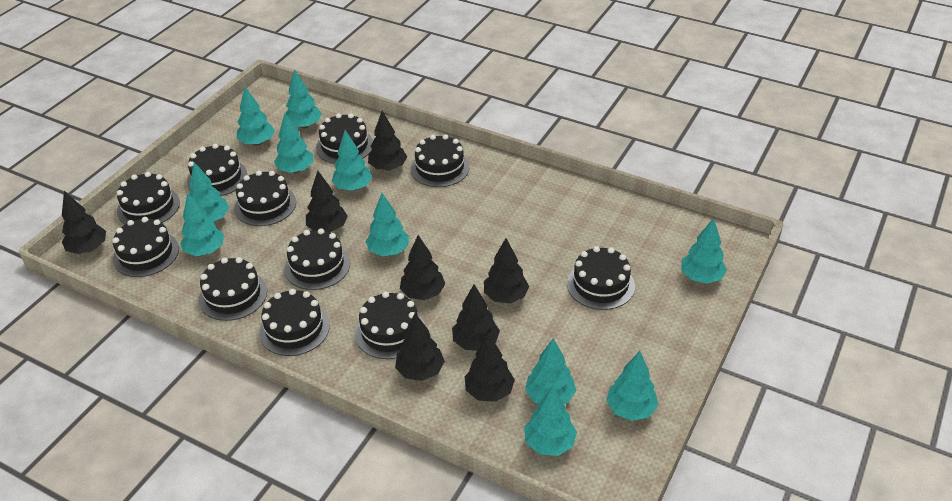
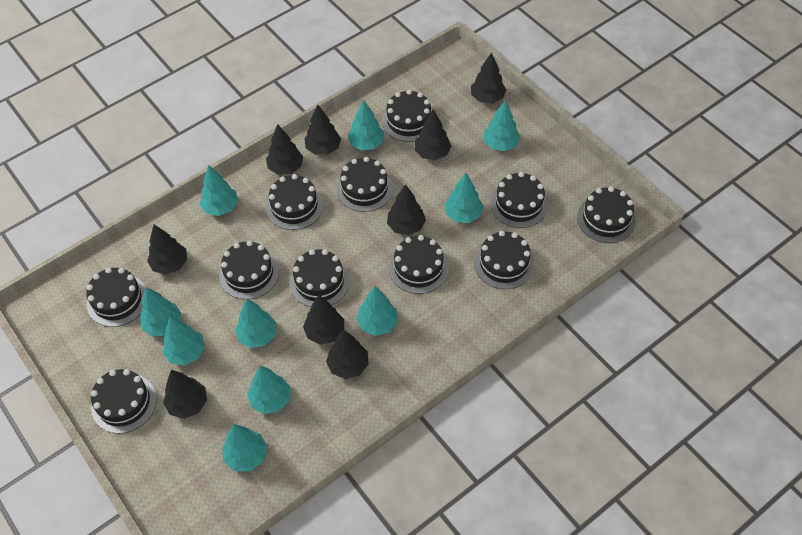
black tree: [62,191,106,254] [306,171,348,232] [368,111,407,171] [395,313,445,381] [400,235,445,300] [452,284,500,351] [465,333,515,402] [484,238,529,303] = 8 -> [147,225,187,275] [163,370,207,419] [266,124,303,175] [303,295,344,345] [304,104,341,155] [326,329,369,379] [387,184,426,235] [415,109,451,160] [471,52,506,104] = 9
turquoise tree: [180,193,224,256] [189,162,229,222] [237,86,275,146] [274,113,313,173] [286,69,322,129] [332,130,372,191] [365,193,409,256] [524,386,577,456] [525,338,576,404] [606,351,658,421] [681,218,727,284] = 11 -> [140,287,182,337] [162,316,205,366] [200,165,238,216] [222,424,267,471] [235,298,277,348] [247,365,291,414] [348,99,384,151] [356,286,398,336] [445,173,483,223] [484,100,520,151] = 10

